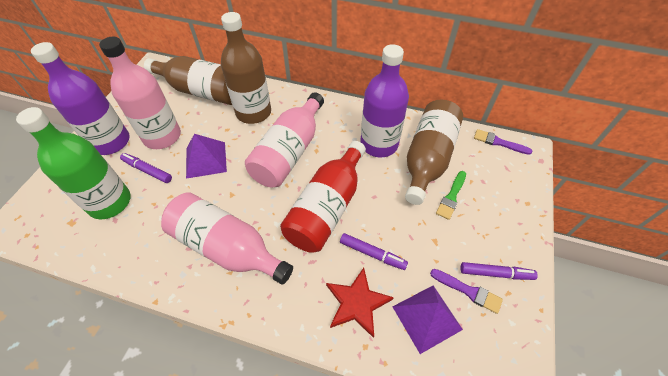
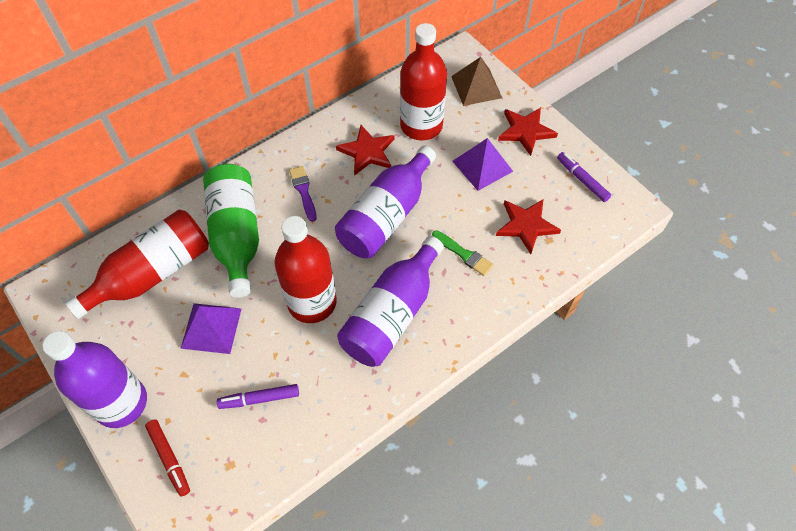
brown bottle: [144,56,232,105] [221,12,271,124] [405,99,463,205] = 3 -> none = 0
brown pyramid: none = 0 -> [451,57,502,106] = 1
pink bottle: [99,37,181,149] [161,192,293,285] [245,92,324,187] = 3 -> none = 0
purple bottle: [31,42,130,155] [360,44,409,157] = 2 -> [43,331,147,428] [335,145,436,258] [337,236,444,367] = 3
purple brush: [430,269,503,314] [474,129,532,155] = 2 -> [289,166,317,222] = 1
purple marker: [120,153,172,183] [340,233,408,270] [461,262,538,280] = 3 -> [217,384,299,409] [557,152,611,202] = 2
red bottle: [280,141,366,253] = 1 -> [65,210,209,319] [274,216,337,323] [400,23,447,140] = 3
red marker: none = 0 -> [145,419,190,497] = 1
red star: [326,268,394,338] = 1 -> [336,125,395,176] [496,199,561,254] [498,108,558,156] = 3

